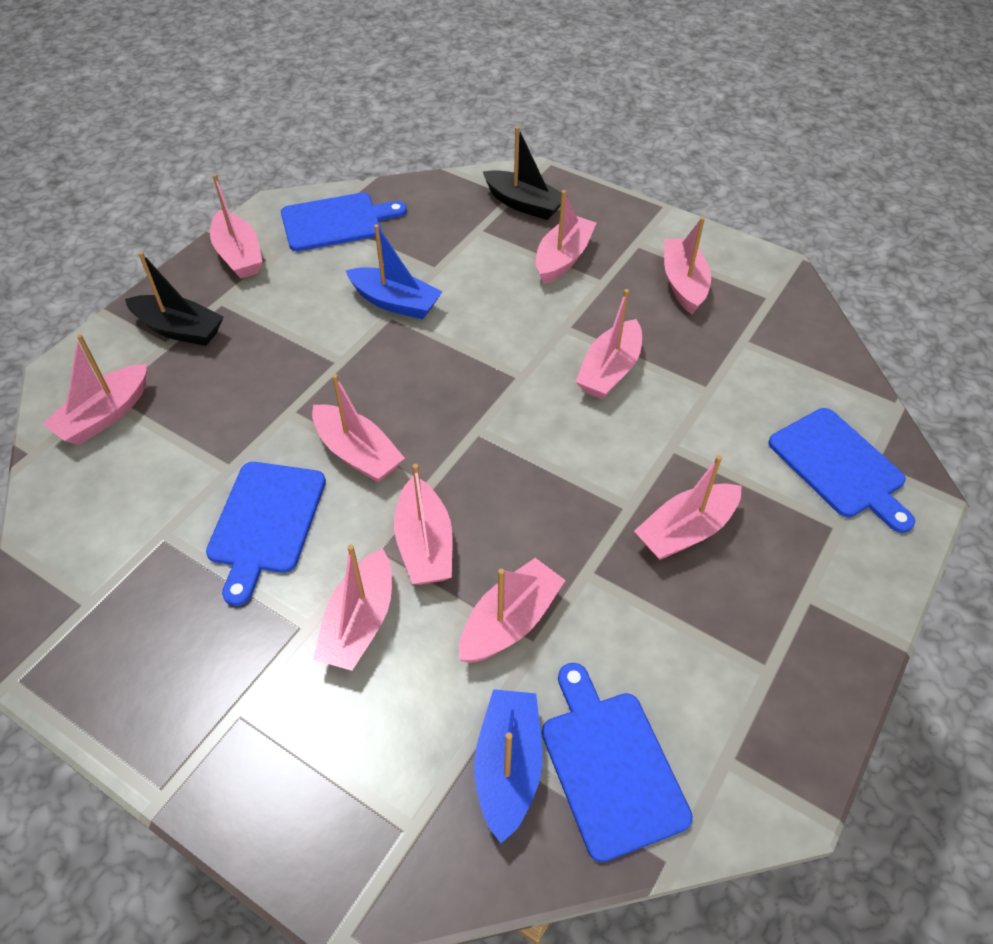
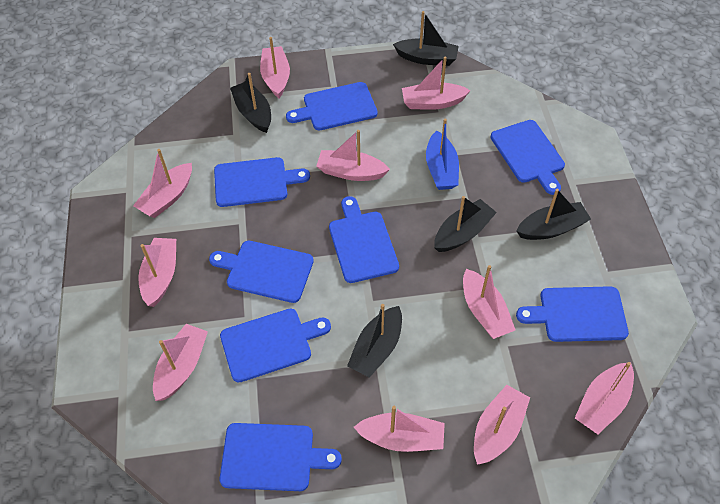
black boat: [125,252,224,346] [483,126,568,220] = 2 -> [230,73,271,133] [347,304,402,378] [393,11,459,66] [434,196,497,252] [516,189,591,240] = 5
blue boat: [345,224,442,319] [474,689,542,843] = 2 -> [426,119,459,190] = 1
blue cutting board: [206,462,326,606] [281,193,407,251] [542,663,693,862] [768,408,915,533] = 4 -> [209,241,314,303] [214,157,310,207] [219,423,342,491] [220,309,331,383] [286,82,378,130] [329,196,399,283] [490,120,565,195] [516,286,629,342] = 8

